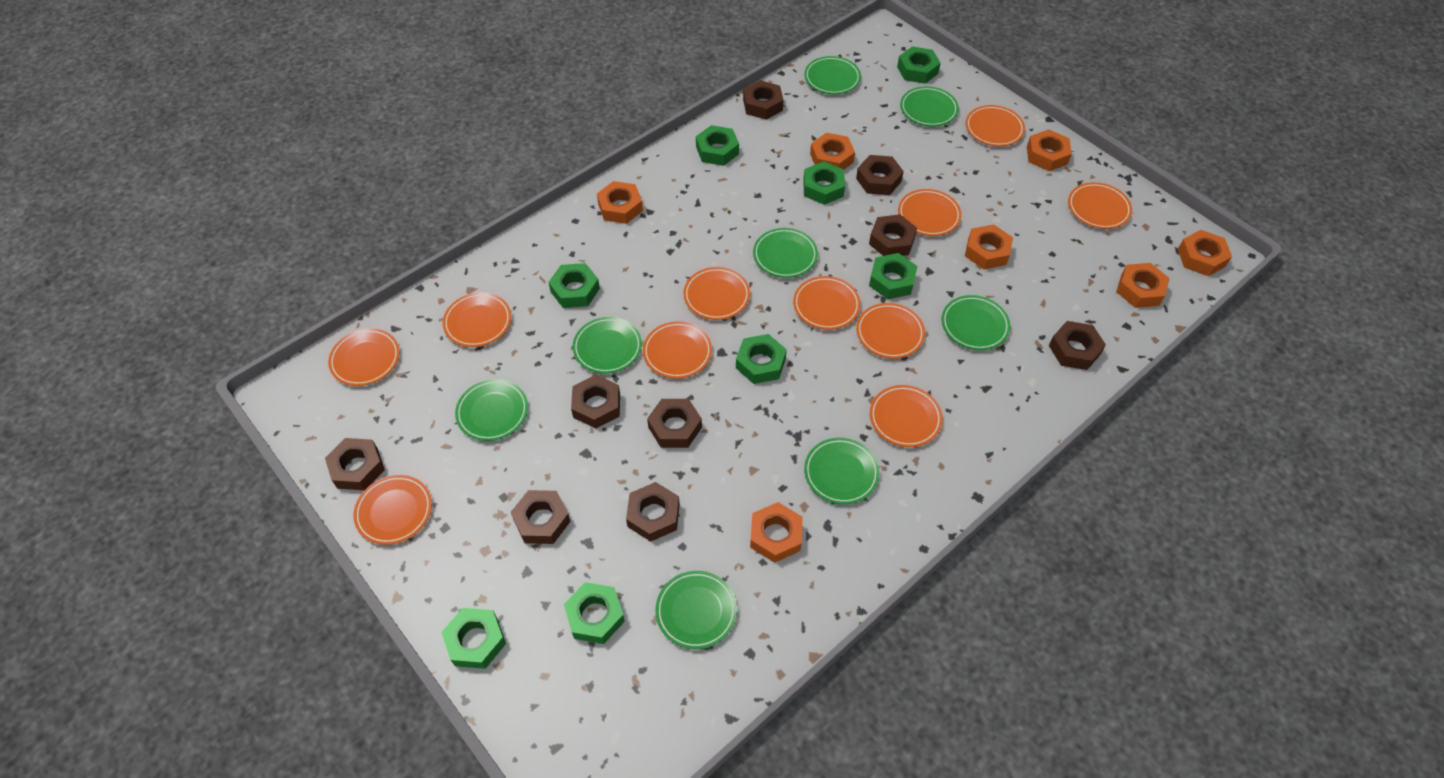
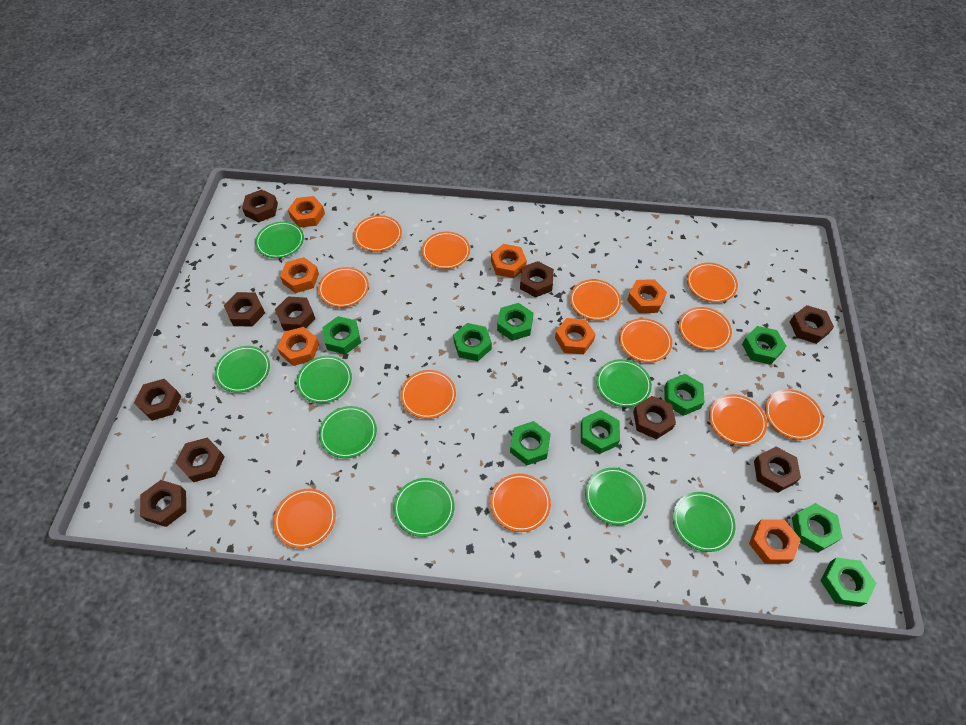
brown nut: [325,438,385,490] [511,490,571,544] [571,375,620,428] [626,482,680,542] [647,399,702,448] [743,80,784,120] [856,155,904,195] [869,214,917,256] [1049,321,1106,370] = 9 -> [134,379,182,421] [140,480,186,527] [176,437,225,482] [224,292,265,327] [242,189,278,222] [275,296,315,331] [520,261,554,297] [633,396,676,439] [754,447,801,493] [790,305,834,344] = 10
green nut: [441,608,506,669] [548,263,600,308] [564,582,625,644] [696,125,739,166] [736,334,787,384] [803,161,845,205] [869,253,917,299] [897,46,941,84] = 8 -> [322,316,361,354] [453,323,492,361] [497,303,534,341] [510,421,551,465] [581,410,620,454] [664,374,704,416] [742,326,786,365] [792,503,843,552] [820,558,877,607] = 9
orange plate: [328,328,400,386] [353,475,432,545] [443,292,511,347] [643,321,712,379] [683,267,750,320] [793,276,861,330] [856,303,925,359] [870,385,943,447] [898,189,962,236] [966,105,1025,146] [1068,182,1132,229] = 11 -> [274,489,336,548] [318,267,369,307] [354,215,402,252] [400,370,456,419] [422,232,470,269] [490,474,551,532] [570,279,621,321] [619,318,672,363] [679,307,732,351] [687,263,738,303] [709,394,767,445] [765,389,824,440] = 12

